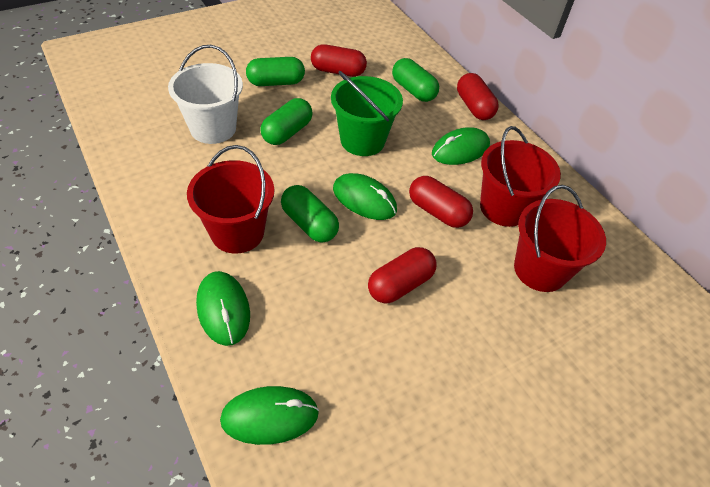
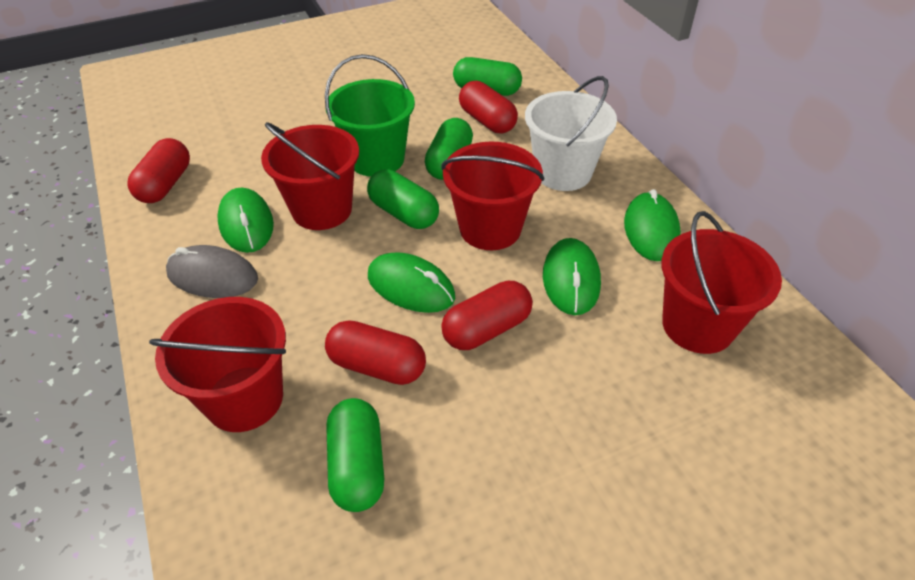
grey mouse: none = 0 -> [166,245,258,298] = 1
red bucket: [187,145,274,254] [480,126,561,227] [514,185,606,292] = 3 -> [149,297,286,432] [261,122,359,230] [441,141,544,250] [661,211,782,354] = 4

